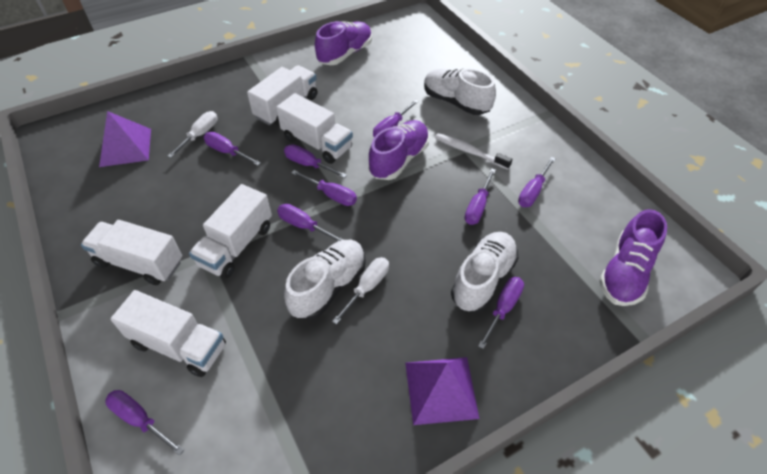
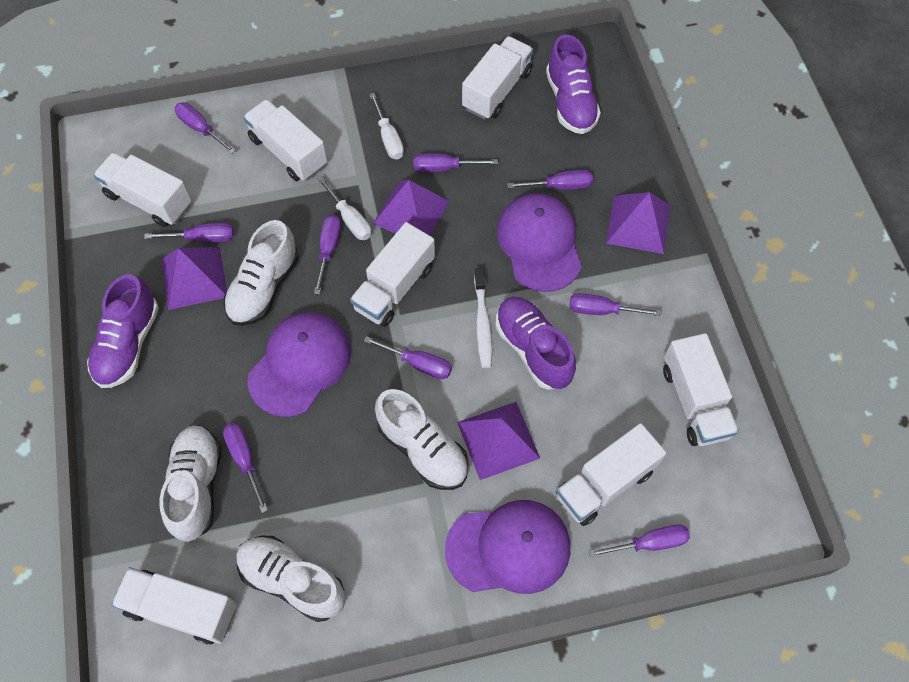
purple cap: none = 0 -> [247,312,351,417] [445,500,570,594] [497,193,582,292] = 3
purple pyramid: [99,111,151,167] [405,357,479,425] = 2 -> [161,247,227,310] [373,180,450,236] [457,402,540,480] [606,192,671,254] = 4
white shoe: [284,240,366,320] [424,68,496,115] [451,232,519,312] = 3 -> [159,425,222,542] [223,220,299,326] [236,536,346,622] [375,389,469,490] = 4
white truck: [81,220,182,285] [110,290,226,377] [189,184,272,278] [247,65,317,125] [276,93,353,164] = 5 -> [93,152,192,227] [111,567,237,644] [243,99,327,181] [350,222,435,327] [462,36,533,120] [556,423,666,526] [663,333,739,446] = 7

